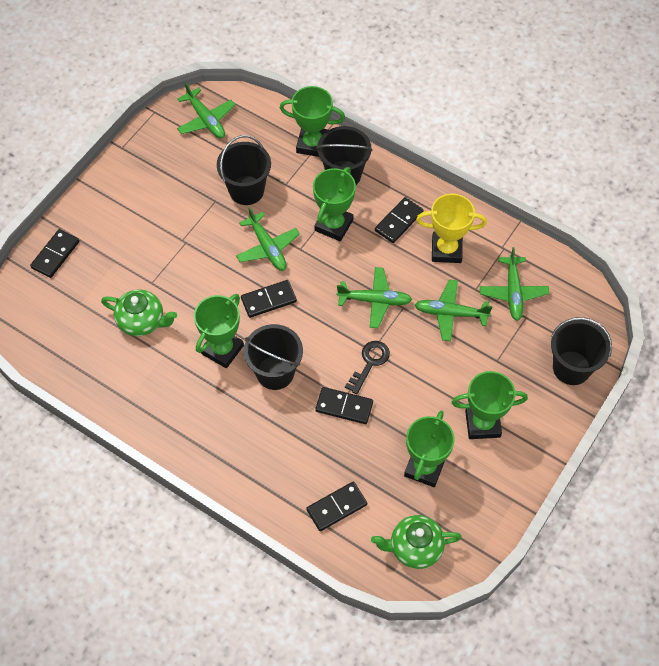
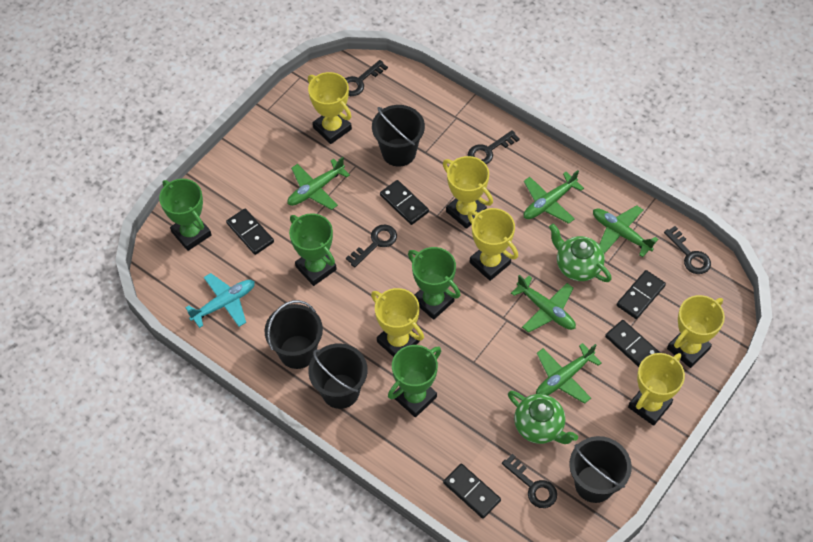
black key: [345,341,390,394] = 1 -> [345,60,388,96] [346,224,397,268] [468,130,520,165] [502,454,557,508] [664,226,711,274] = 5
green trophy: [194,294,244,368] [280,86,345,157] [313,167,356,242] [404,411,454,487] [452,371,528,439] = 5 -> [159,179,211,251] [289,213,337,286] [388,345,441,417] [408,247,460,320] = 4
turquoise plane: none = 0 -> [185,273,255,328] = 1
yellow trophy: [416,194,487,263] = 1 -> [308,72,352,144] [371,288,424,357] [443,156,493,229] [467,208,518,281] [628,353,685,426] [667,295,725,368] = 6

